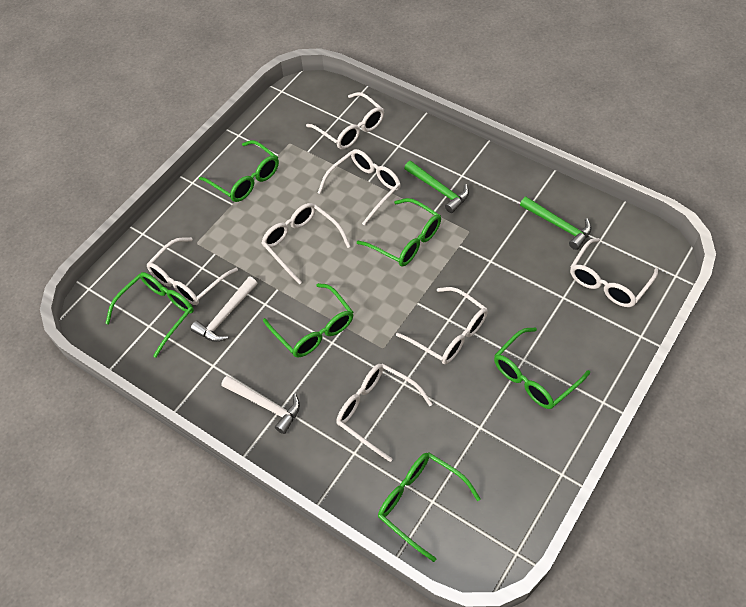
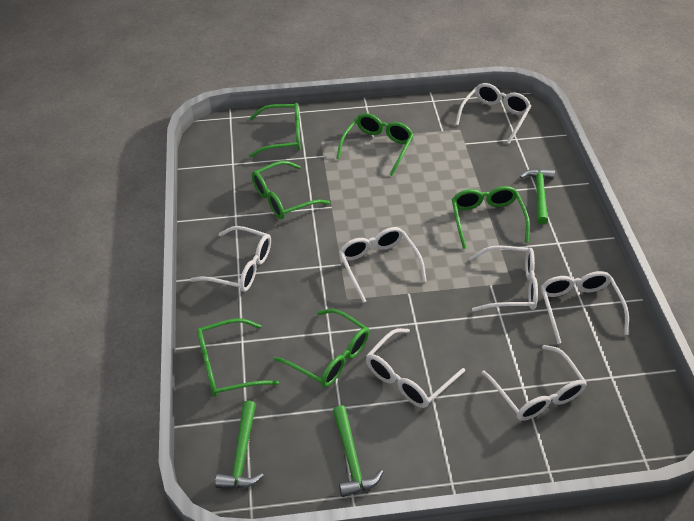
green hammer: [404,161,469,213] [520,197,592,250] = 2 -> [215,400,264,488] [333,405,383,497] [520,168,555,225] = 3
white hammer: [190,277,257,342] [221,375,300,434] = 2 -> none = 0

